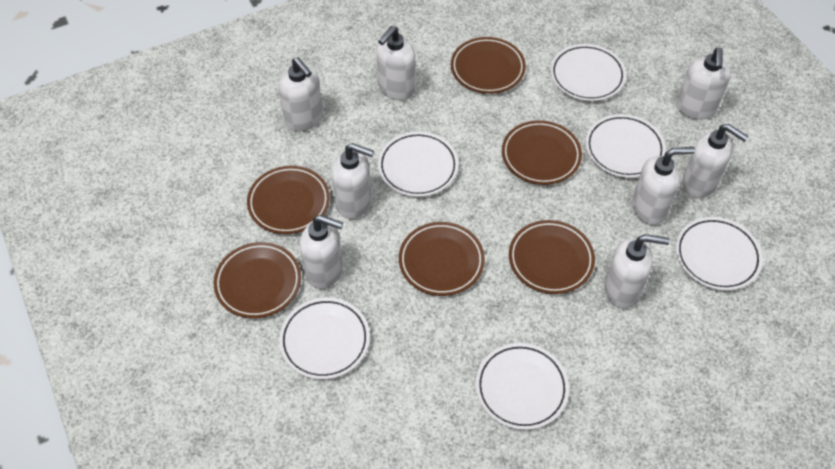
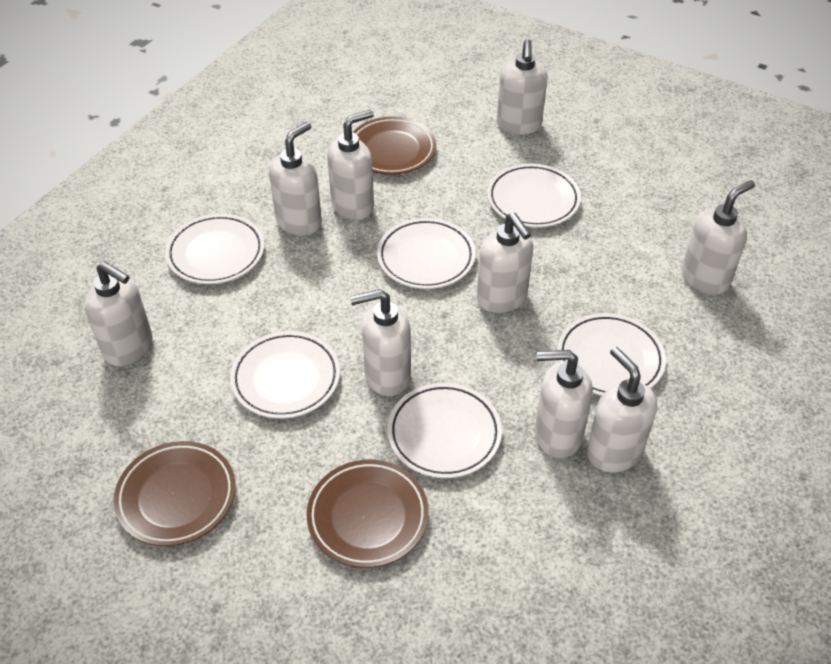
brown plate: [214,242,301,318] [247,166,330,234] [399,222,485,296] [451,37,526,94] [502,120,582,185] [509,220,595,294] = 6 -> [114,441,235,546] [307,460,429,568] [353,116,436,175] = 3
white soap dispenser: [279,57,323,131] [300,215,343,289] [332,143,374,219] [376,26,415,100] [604,234,670,309] [632,147,695,225] [676,47,731,120] [682,124,749,198] = 8 -> [85,262,153,366] [269,122,322,236] [327,110,374,220] [350,289,411,396] [477,213,533,313] [497,39,548,135] [535,350,593,458] [587,347,657,472] [682,180,755,295] = 9

